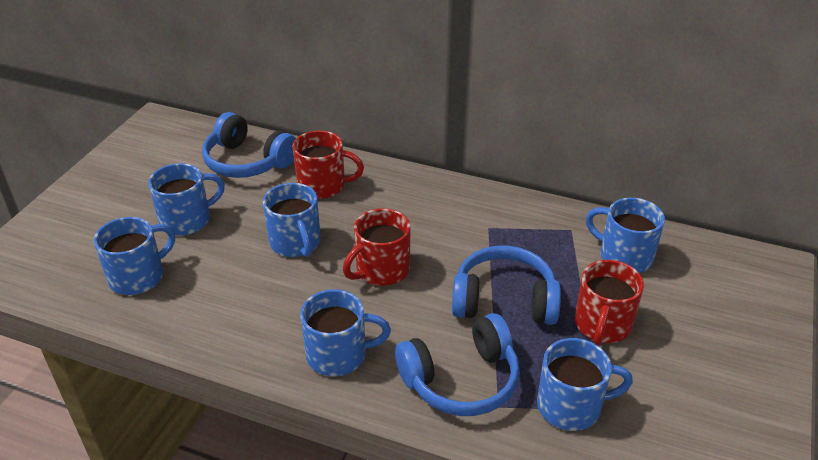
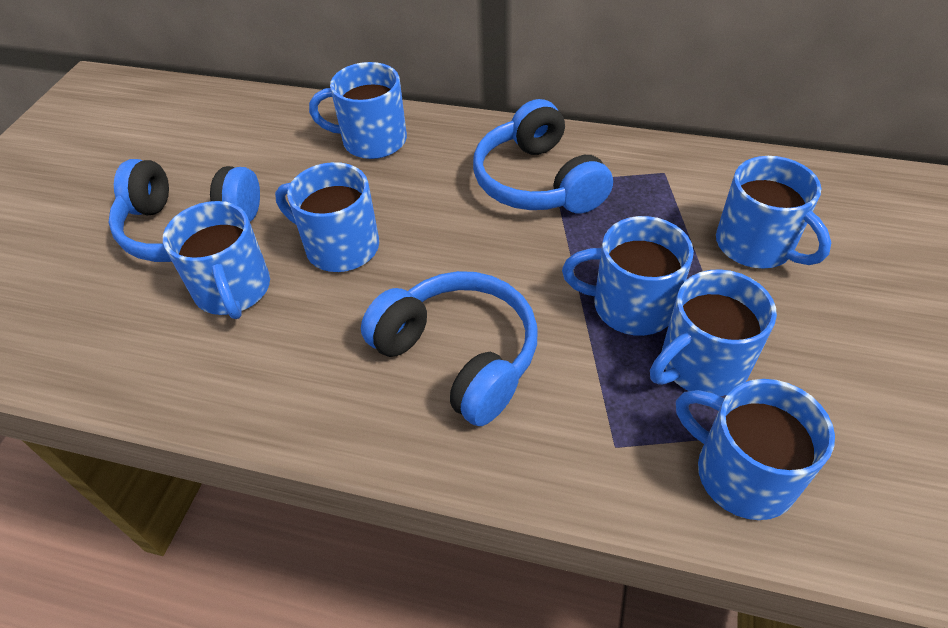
blue mug: [94,217,175,295] [148,163,225,235] [263,183,321,257] [300,289,391,376] [537,338,633,431] [586,198,665,273] = 6 -> [163,201,270,319] [275,162,379,272] [309,62,407,159] [562,216,694,336] [650,269,777,396] [676,379,835,520] [716,156,831,268] = 7
red mug: [292,131,364,199] [343,208,410,286] [575,260,644,346] = 3 -> none = 0

